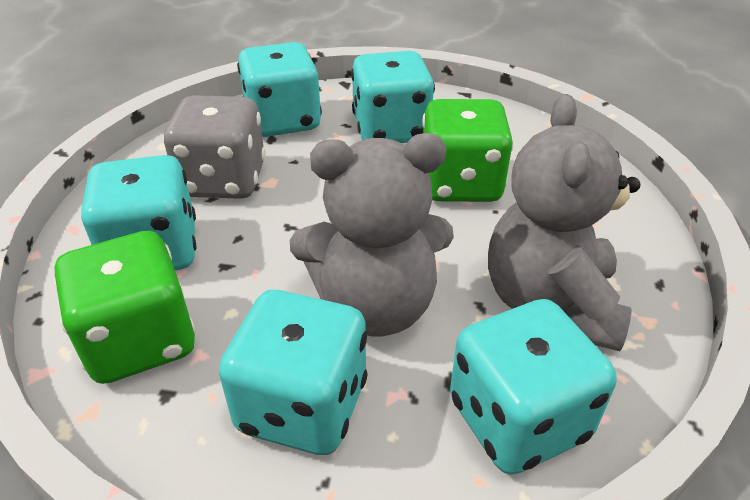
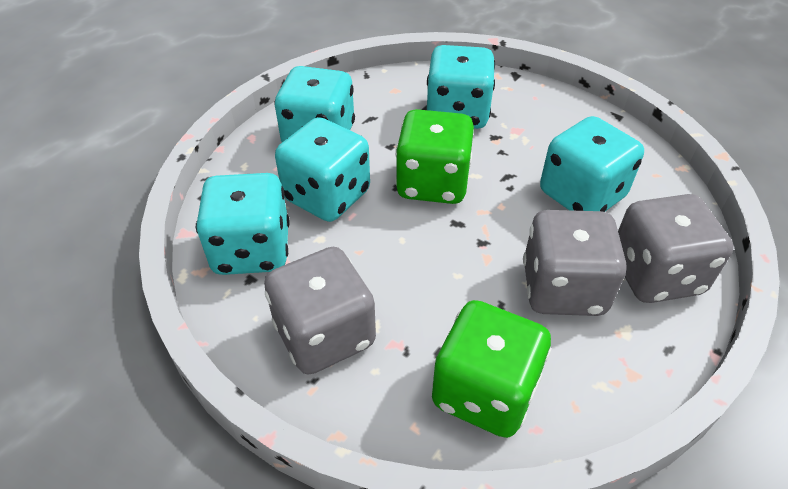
grey dice: [163,95,266,199] = 1 -> [264,247,376,375] [523,210,626,316] [618,194,734,303] = 3
grey teddy bear: [290,133,454,337] [488,94,641,351] = 2 -> none = 0

